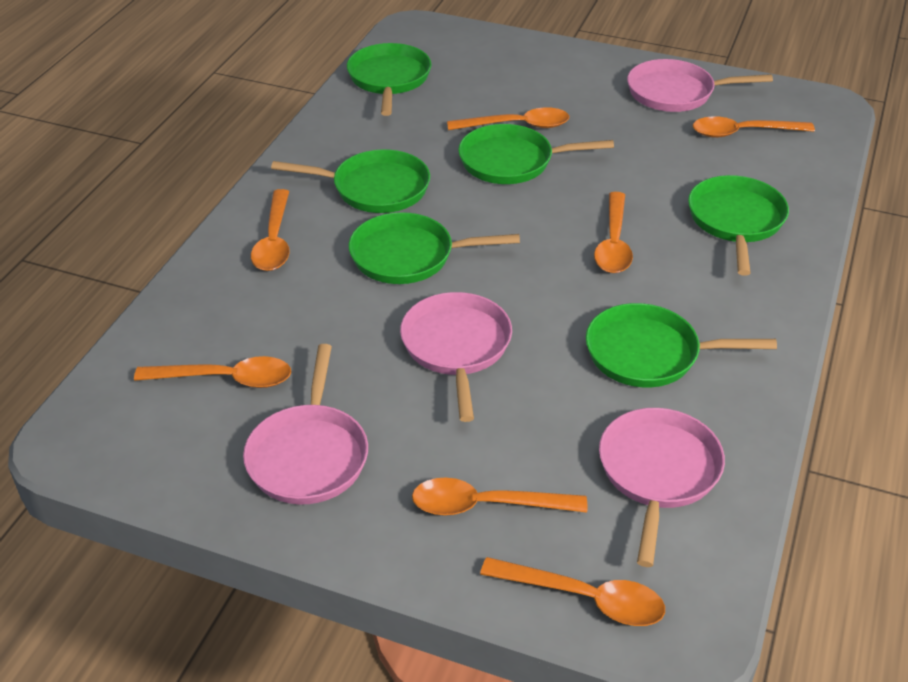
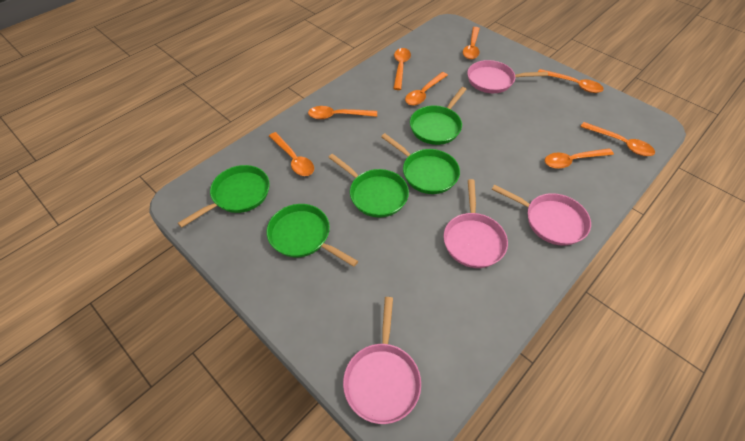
green pan: [271,149,430,213] [347,43,432,116] [348,212,520,284] [458,124,614,184] [586,303,777,387] [688,175,789,276] = 6 -> [178,165,270,228] [267,204,358,267] [328,154,409,218] [381,133,460,194] [410,87,466,145] = 5
orange spoon: [134,356,291,388] [251,189,290,271] [412,478,587,516] [447,107,569,130] [480,557,665,626] [594,192,633,273] [693,116,815,138] = 7 -> [269,132,314,176] [308,106,377,119] [393,48,411,90] [405,72,448,106] [463,27,480,59] [538,69,604,93] [545,148,614,169] [580,122,655,156] = 8

